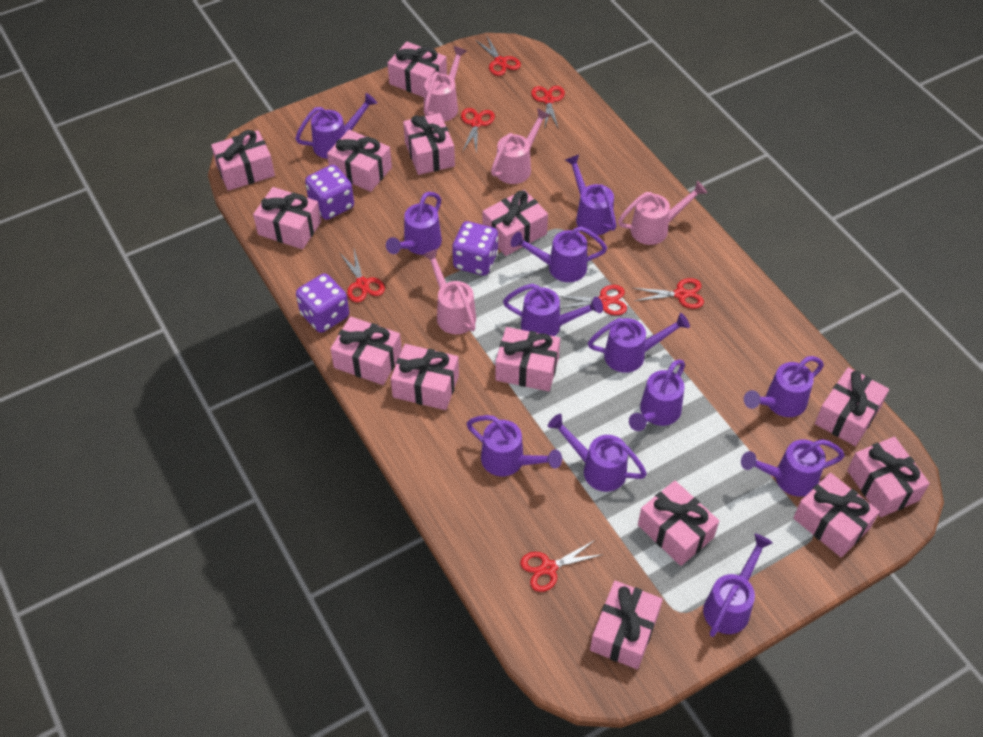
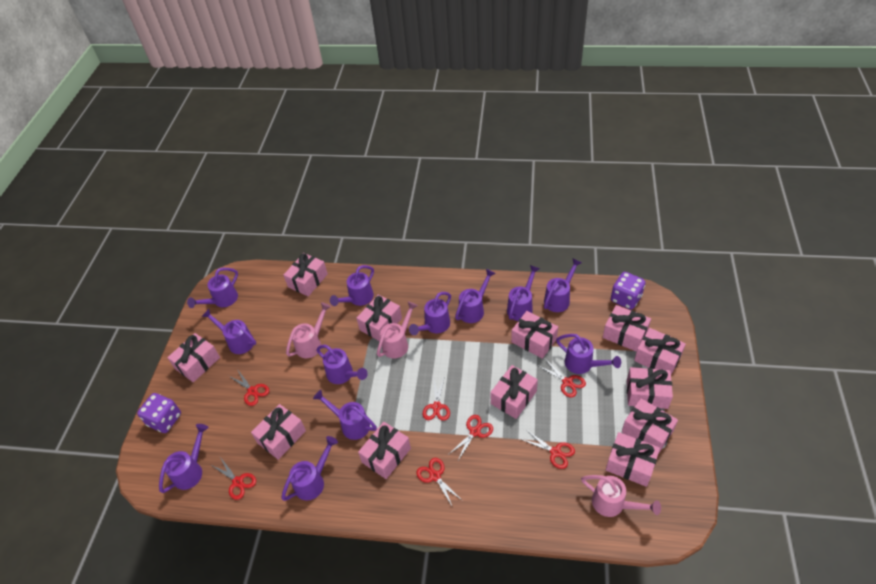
pink gift: [211,130,275,191] [253,187,321,249] [327,130,392,192] [330,316,402,385] [388,42,447,97] [391,344,459,410] [403,113,455,175] [482,189,548,256] [495,327,560,391] [590,581,663,669] [638,481,719,566] [793,473,879,558] [815,367,889,446] [847,437,930,517] = 14 -> [167,333,220,382] [251,404,306,460] [284,253,328,296] [356,295,402,341] [358,422,411,479] [491,365,538,419] [511,311,558,359] [603,305,651,352] [606,432,660,487] [622,398,678,454] [627,367,673,409] [634,328,686,375] = 12
pink watering can: [423,249,476,334] [424,46,467,122] [491,108,551,184] [618,181,707,245] = 4 -> [286,302,331,358] [377,301,418,358] [581,475,661,517] = 3
purple dice: [296,273,349,333] [305,165,354,220] [452,221,498,276] = 3 -> [137,393,181,433] [611,272,645,310] = 2

